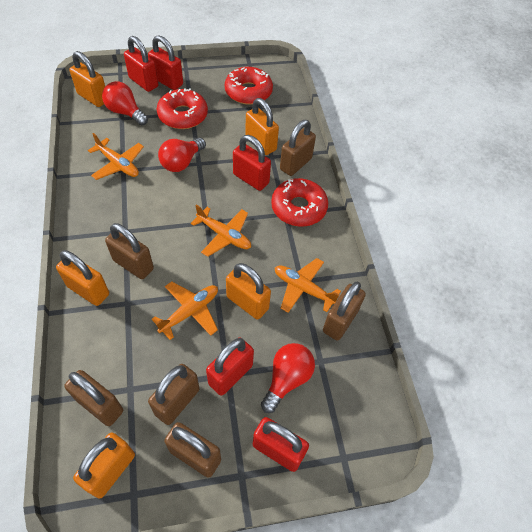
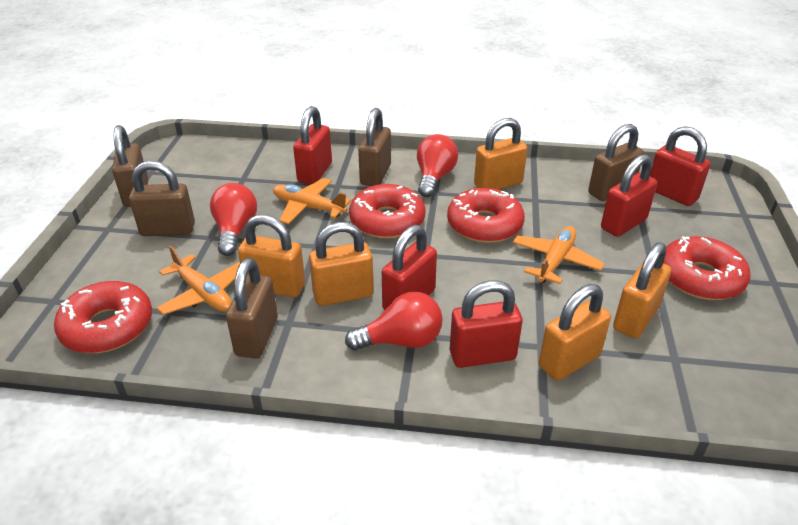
brown padlock: [64,370,123,426] [105,223,154,279] [148,364,200,425] [164,422,221,478] [280,120,316,176] [323,282,366,341] = 6 -> [112,125,148,207] [129,161,195,236] [226,258,278,358] [358,108,391,186] [588,124,644,201] = 5
orange plane: [88,133,144,180] [152,281,218,340] [191,204,251,257] [275,258,341,313] = 4 -> [156,245,240,315] [273,178,351,224] [513,226,604,284] = 3
red donut: [157,88,208,129] [225,67,273,105] [271,178,328,227] = 3 -> [54,281,152,353] [349,184,426,239] [447,188,525,243] [663,236,750,300] = 4

